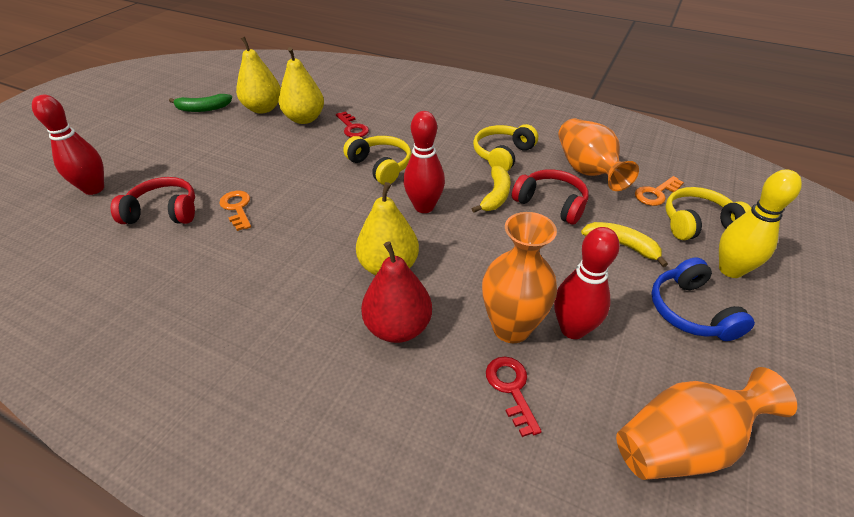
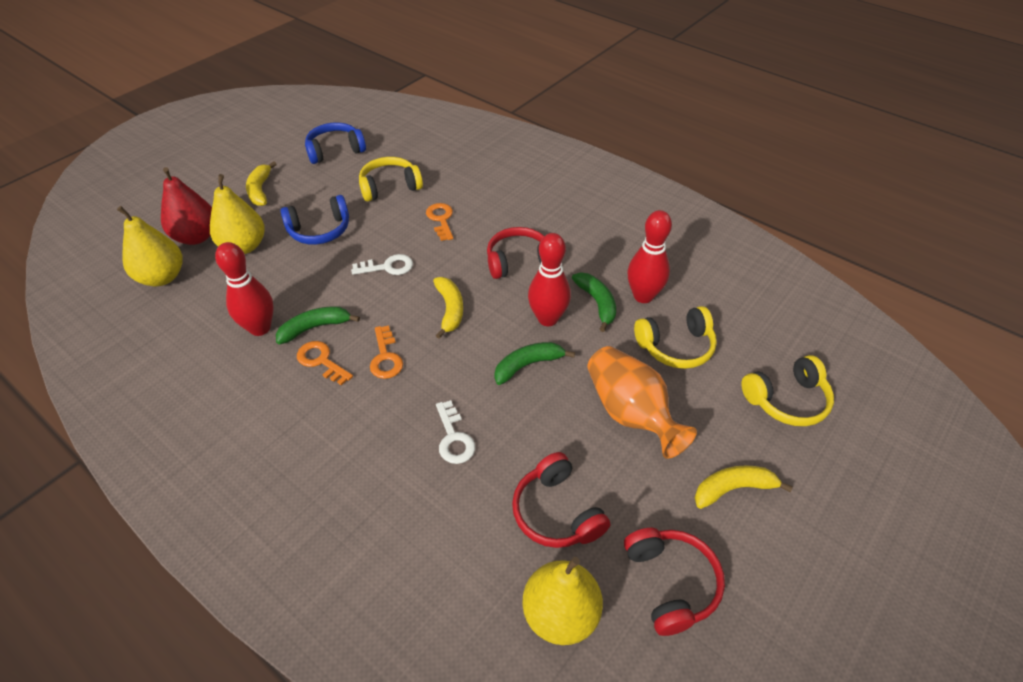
blue headphones: [651,257,755,341] = 1 -> [280,195,349,245] [305,122,366,164] = 2
green banana: [169,94,232,112] = 1 -> [276,306,360,344] [494,342,575,385] [572,273,616,332] = 3
orange key: [219,191,251,231] [635,176,684,206] = 2 -> [297,341,353,385] [370,325,403,379] [426,203,453,241] = 3
orange vase: [482,212,557,343] [558,118,639,191] [616,367,797,480] = 3 -> [587,346,697,459] = 1
red headphones: [111,177,195,224] [512,169,589,225] = 2 -> [487,227,544,279] [512,452,610,548] [624,528,725,636] = 3
red key: [336,111,369,137] [486,357,542,437] = 2 -> none = 0
white key: none = 0 -> [351,254,413,275] [436,400,475,464] = 2
yellow banana: [472,166,511,213] [581,222,668,267] = 2 -> [246,161,277,206] [433,277,463,339] [695,465,793,509] = 3
yellow bowling pin: [719,169,802,278] = 1 -> none = 0

